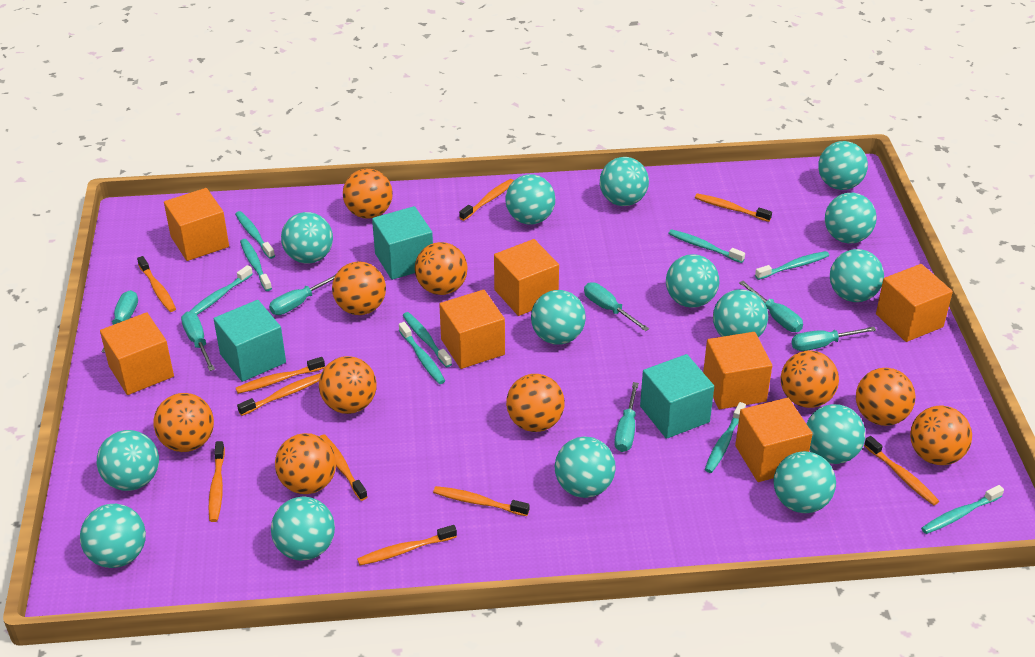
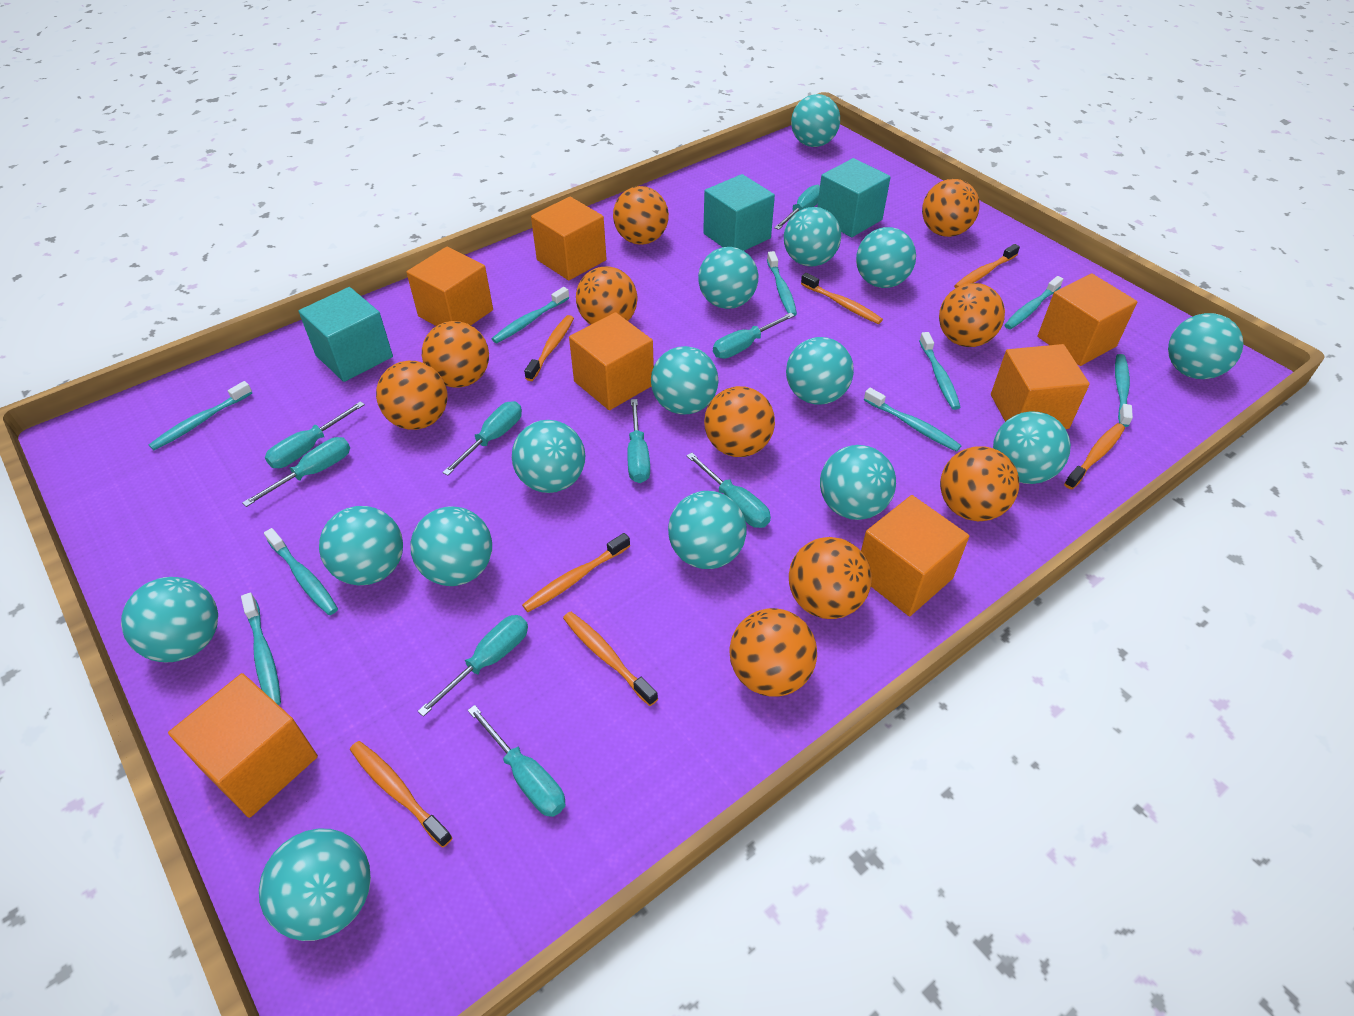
orange toothbrush: [137,256,176,312] [209,441,225,522] [236,357,325,394] [237,373,321,416] [320,434,368,501] [357,525,457,565] [433,486,529,516] [459,179,514,221] [695,194,772,222] [864,436,939,505] = 10 -> [350,741,453,847] [522,533,630,612] [524,315,574,381] [563,612,658,706] [801,273,883,324] [954,244,1020,288] [1064,423,1125,489] = 7
turquoise screwdriver: [101,290,138,353] [181,312,215,371] [269,274,336,315] [584,283,649,331] [614,382,639,452] [739,281,803,332] [791,327,876,351] = 7 -> [242,437,350,507] [265,401,365,468] [418,615,528,717] [442,401,522,476] [468,705,566,817] [627,399,650,483] [686,452,771,528] [713,313,795,359] [774,185,820,230] = 9

